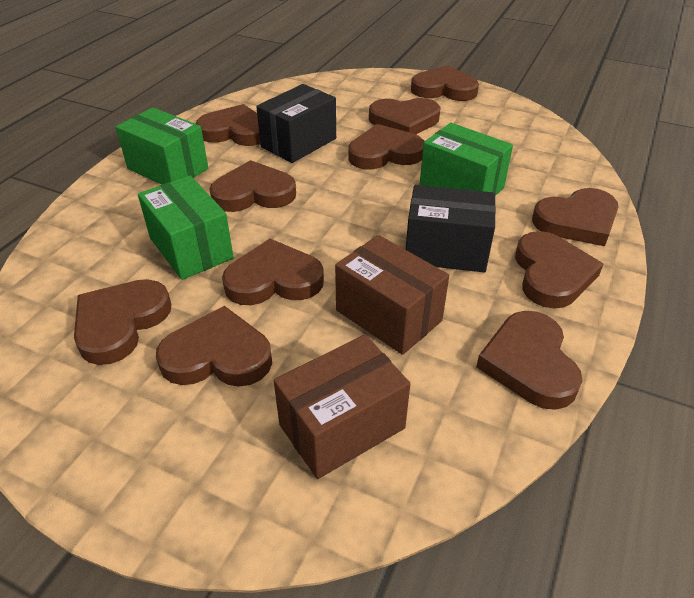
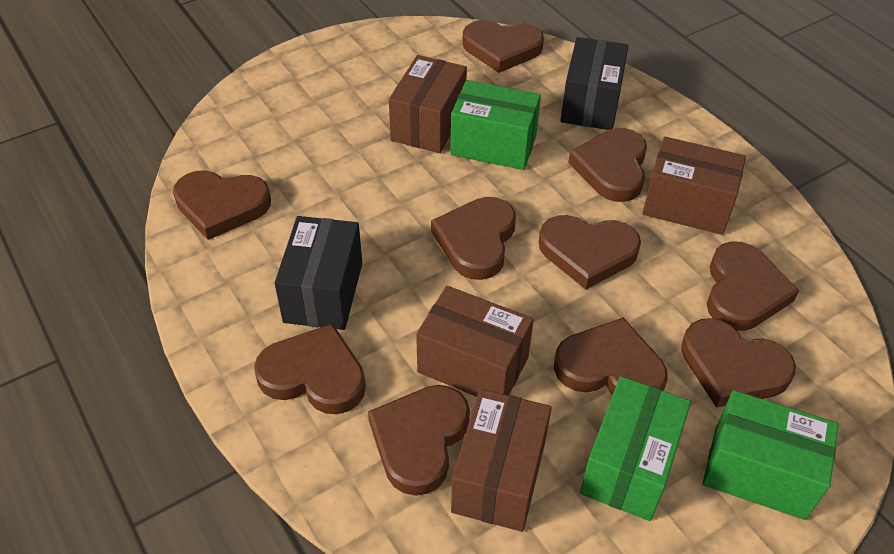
brown box: [274,335,410,479] [335,235,449,355] = 2 -> [389,55,467,153] [416,286,534,397] [451,389,552,532] [642,137,746,235] = 4
brown heart: [74,279,171,365] [156,306,272,387] [196,104,260,146] [209,160,296,212] [222,239,324,305] [348,124,424,169] [369,98,441,134] [411,65,479,101] [476,311,583,410] [515,231,603,309] [532,188,619,246] = 11 -> [173,170,271,240] [254,324,366,414] [368,385,470,496] [431,197,516,280] [462,20,544,73] [539,215,641,289] [554,318,668,395] [568,128,647,202] [681,318,796,408] [707,241,799,331] = 10

